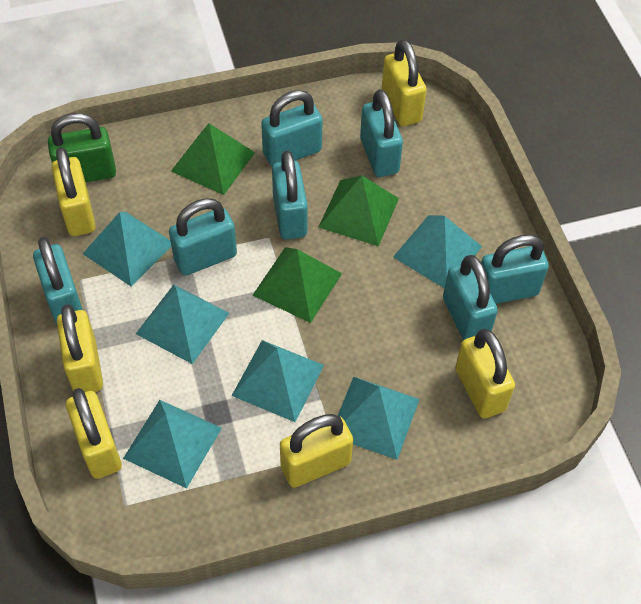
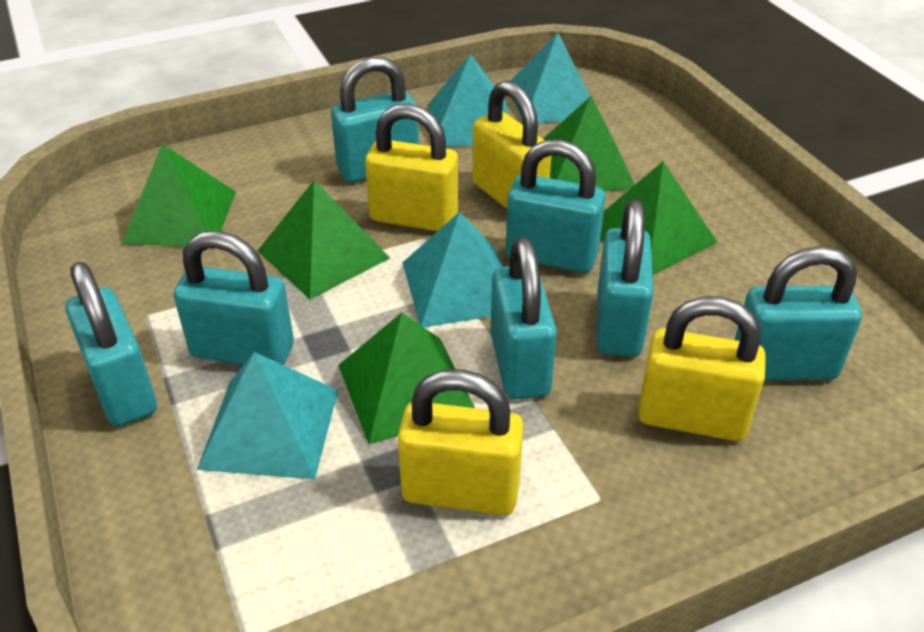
green padlock: [48,113,116,182] = 1 -> none = 0
green pyramid: [171,123,255,195] [253,247,342,323] [319,175,399,247] = 3 -> [122,144,236,246] [257,181,390,299] [338,312,475,444] [543,96,635,191] [600,161,717,275] = 5
turquoise pyramid: [83,212,171,287] [123,400,222,488] [136,285,229,364] [232,340,324,422] [338,377,420,460] [393,215,482,288] = 6 -> [197,352,338,479] [402,212,503,327] [428,54,509,147] [511,33,590,124] = 4
yellow padlock: [51,147,96,236] [57,304,103,392] [66,388,122,479] [280,414,353,488] [382,39,427,126] [455,329,515,419] = 6 -> [365,104,458,231] [397,369,524,515] [473,80,552,208] [638,296,766,441] = 4

